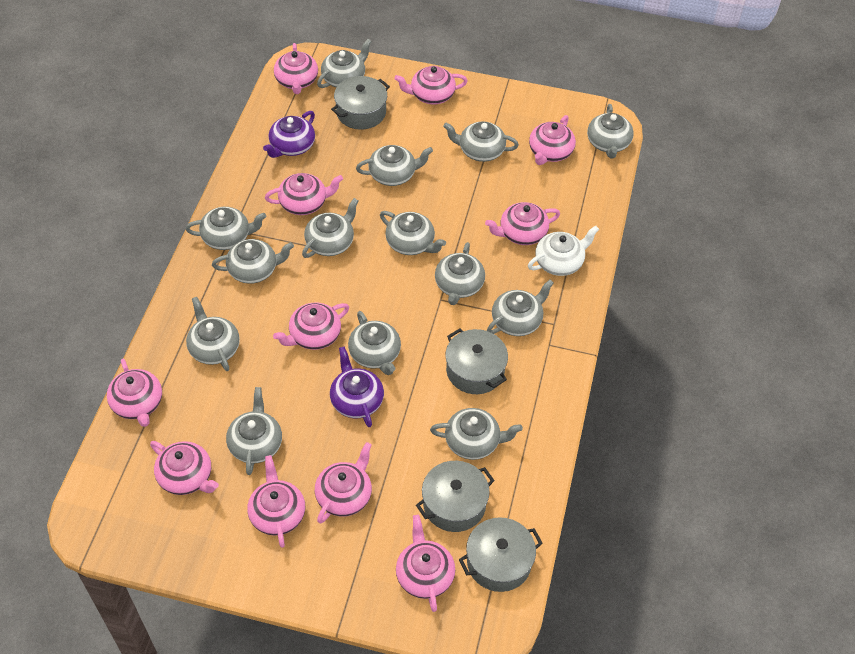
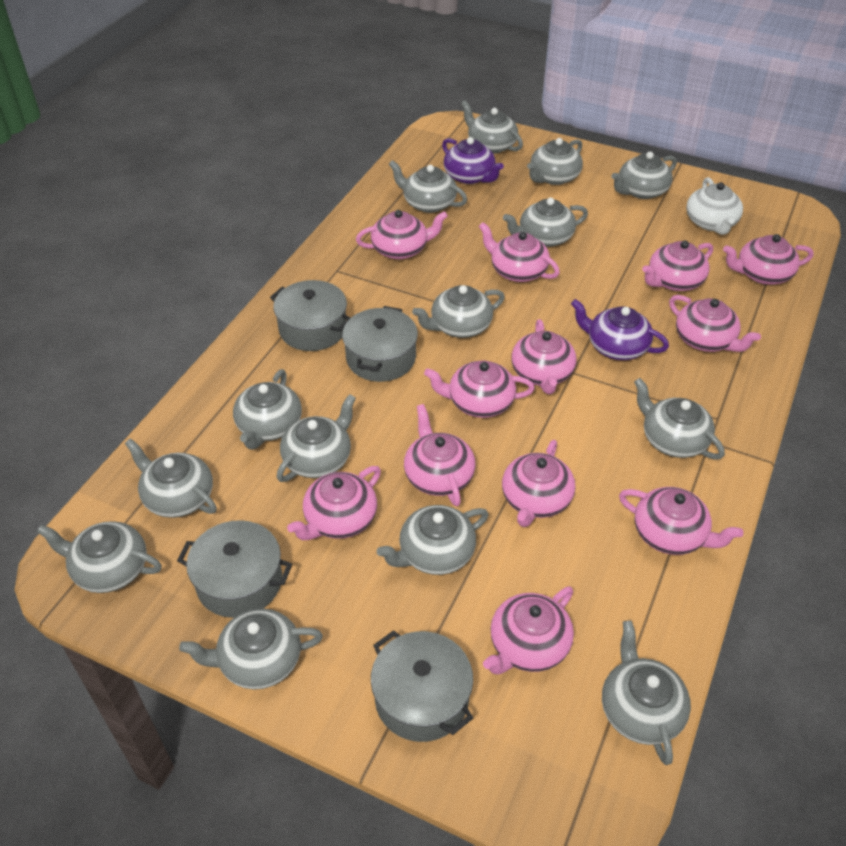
pink teapot: [107,359,162,427] [150,441,219,495] [247,455,305,548] [265,173,343,215] [273,303,349,350] [274,43,318,94] [315,442,372,524] [394,66,468,104] [396,515,455,612] [485,202,560,245] [529,115,576,165] = 11 -> [287,466,381,540] [356,210,448,259] [404,404,476,506] [424,360,535,418] [479,222,560,282] [483,587,574,674] [502,440,575,527] [511,319,577,394] [619,487,743,555] [642,240,713,291] [669,295,761,352] [723,234,813,285] = 12

